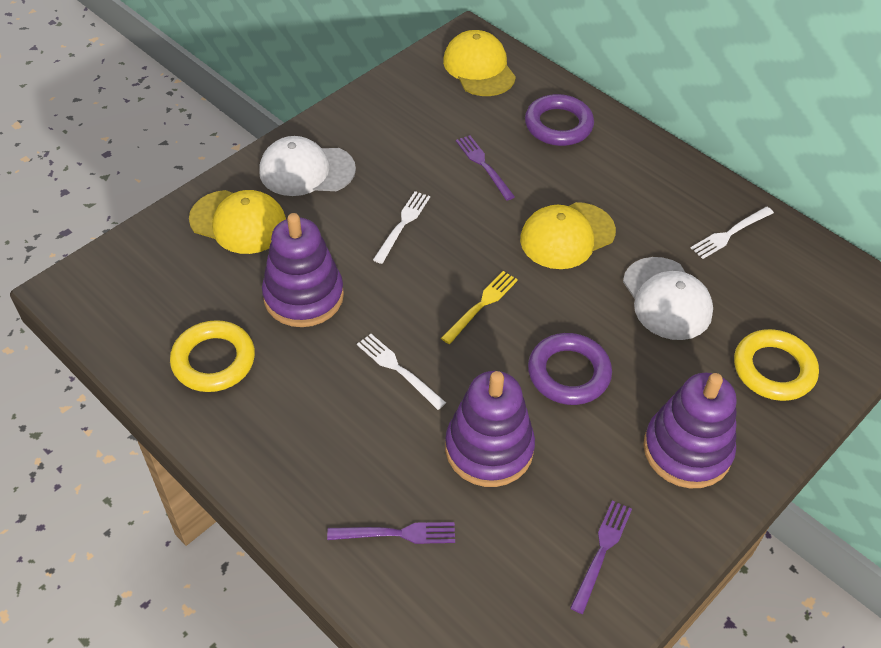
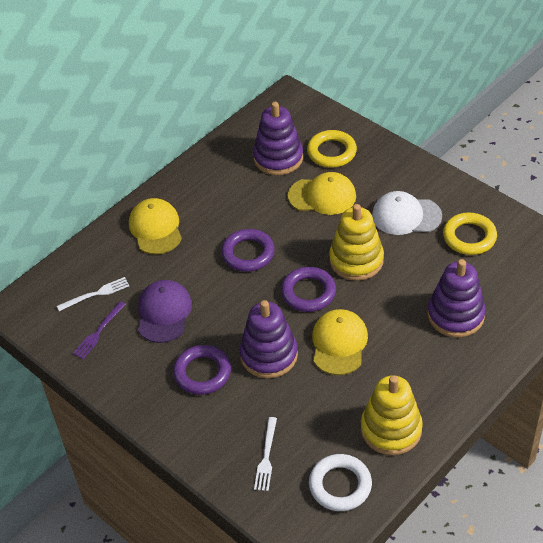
purple cap: none = 0 -> [138,280,192,343] = 1
purple fork: [327,522,455,544] [456,135,515,201] [570,500,632,614] = 3 -> [73,301,126,359] = 1
purple ring: [525,94,594,146] [528,333,612,405] = 2 -> [173,345,231,395] [221,229,275,272] [281,267,336,312] = 3
white cap: [259,136,356,196] [623,257,713,340] = 2 -> [372,191,442,235] = 1
white fork: [357,334,446,410] [373,191,430,264] [691,207,774,259] = 3 -> [57,277,130,311] [254,417,277,491] = 2
white ring: none = 0 -> [309,454,372,511] = 1
yellow fork: [441,271,518,344] = 1 -> none = 0
yellow stacking toy: none = 0 -> [329,204,384,281] [361,375,423,455] = 2

